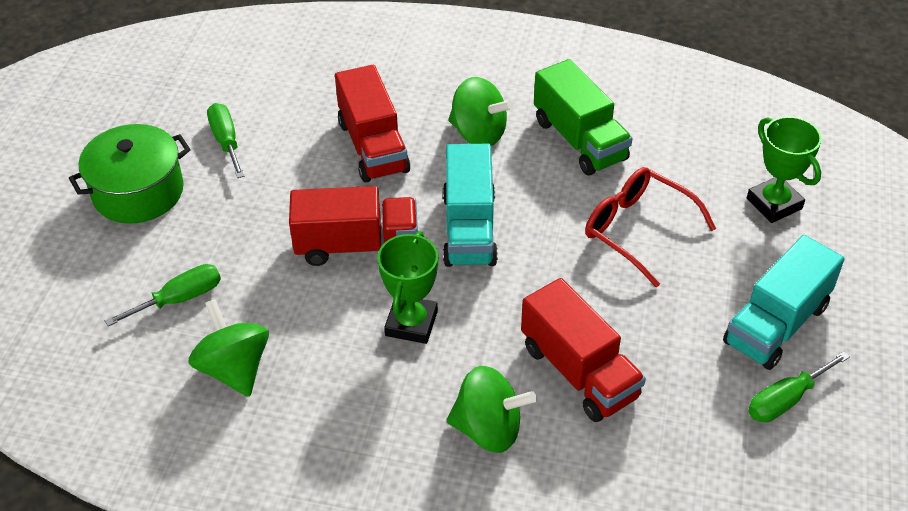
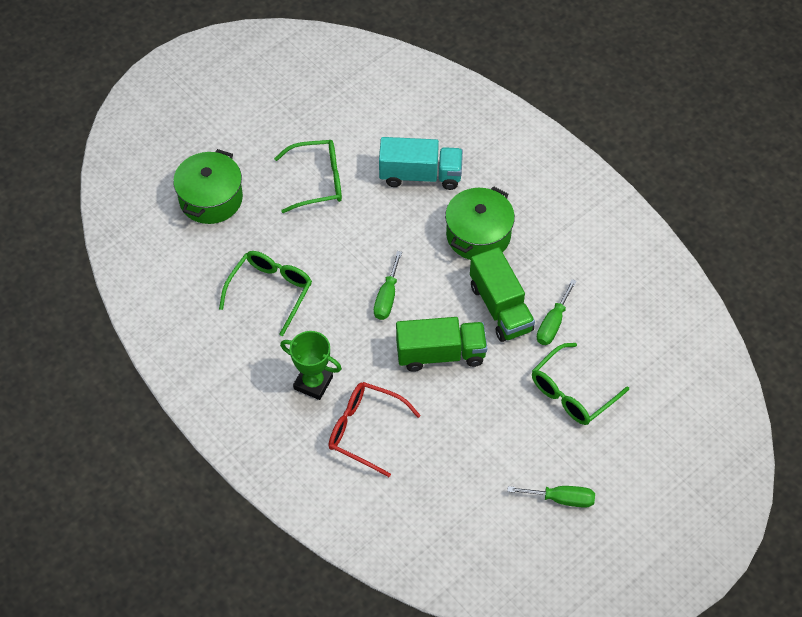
green glasses: none = 0 -> [219,251,312,336] [274,140,342,213] [532,343,629,425] = 3
green pot: [69,124,191,224] = 1 -> [173,149,243,224] [445,186,515,260] = 2
green spinning top: [188,299,269,397] [446,366,537,453] [448,77,513,146] = 3 -> none = 0
green trophy: [377,231,438,344] [747,116,822,223] = 2 -> [280,331,342,400] = 1
green truck: [534,59,632,176] = 1 -> [396,317,487,372] [470,247,535,342] = 2
red truck: [289,186,418,266] [335,65,410,182] [521,278,646,422] = 3 -> none = 0
turquoise truck: [443,144,498,267] [723,235,845,370] = 2 -> [379,137,463,190] = 1

